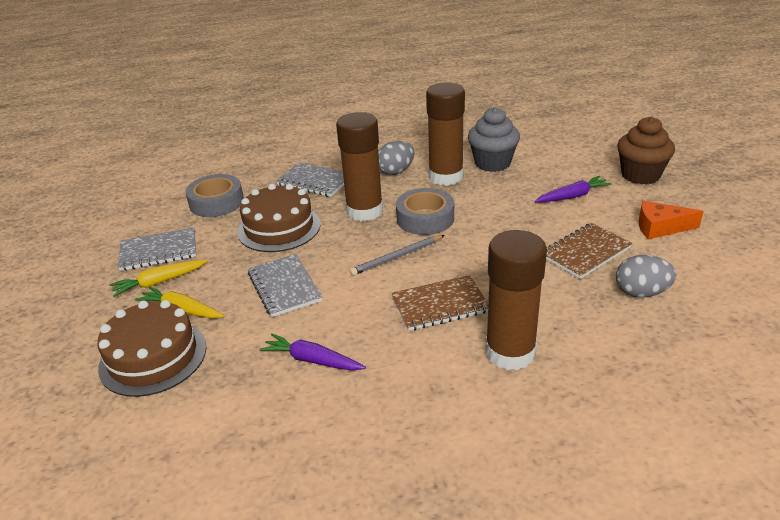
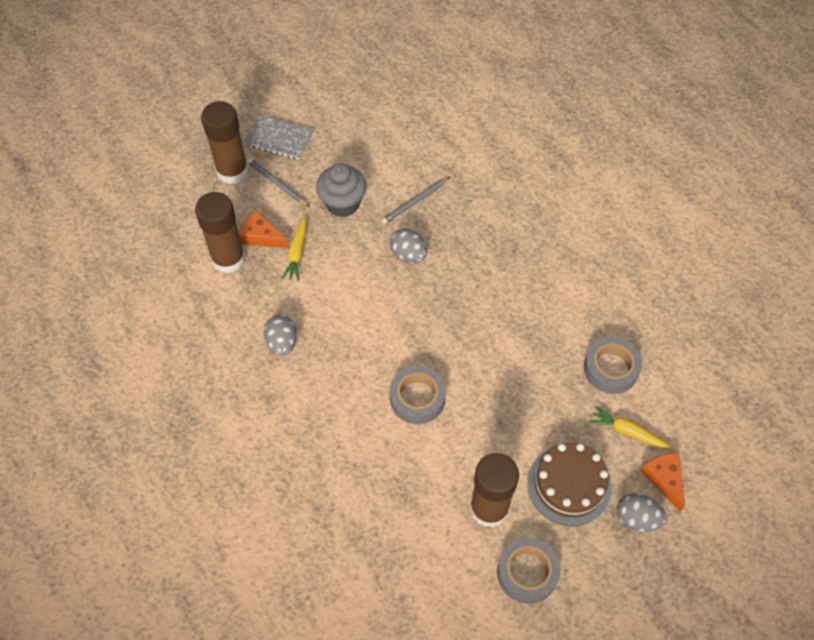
brown cake: [97,300,206,397] [237,184,321,252] = 2 -> [527,443,611,526] = 1
brown cupcake: [617,116,675,185] = 1 -> none = 0
brown notebook: [391,275,488,331] [546,223,632,279] = 2 -> none = 0
grey egg: [378,141,415,175] [616,255,676,298] = 2 -> [263,315,297,356] [390,228,427,263] [617,493,666,532] = 3
grey notebook: [118,227,196,271] [248,254,323,317] [276,162,344,197] = 3 -> [244,114,313,160] = 1
grey pencil: [350,235,444,276] = 1 -> [247,158,310,207] [381,177,450,224] = 2
grey tape: [186,174,244,217] [396,188,454,235] = 2 -> [390,366,446,424] [497,537,560,604] [584,337,642,394] = 3
orange cheese: [638,201,704,239] = 1 -> [239,210,288,248] [640,453,685,512] = 2
purple carrot: [259,334,366,371] [535,176,612,202] = 2 -> none = 0

